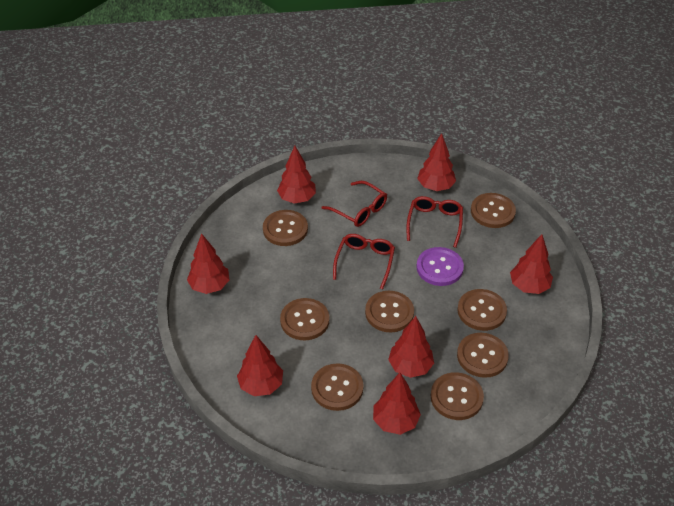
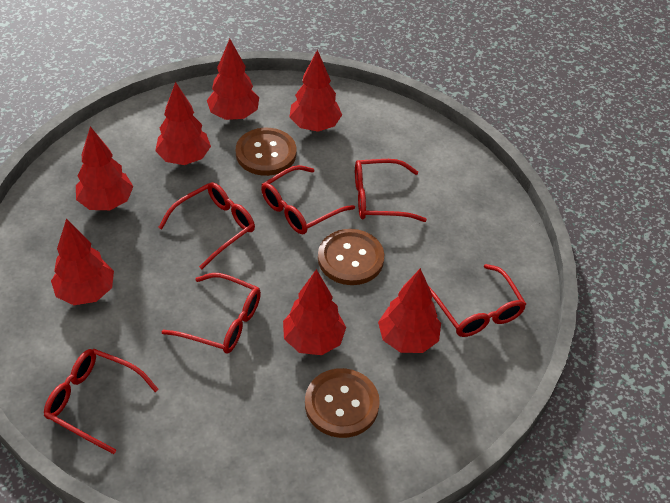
brown button: [263,210,308,246] [280,298,329,340] [311,363,363,411] [365,291,414,332] [431,372,484,420] [457,289,507,331] [457,333,509,378] [471,193,516,228] = 8 -> [236,128,296,176] [305,368,380,438] [318,229,384,285] = 3
purple button: [416,247,464,286] = 1 -> none = 0
red glasses: [322,181,387,227] [333,234,395,289] [406,196,463,248] = 3 -> [44,349,159,454] [158,182,255,269] [161,273,261,354] [261,165,355,234] [355,159,427,222] [429,264,526,337] = 6

